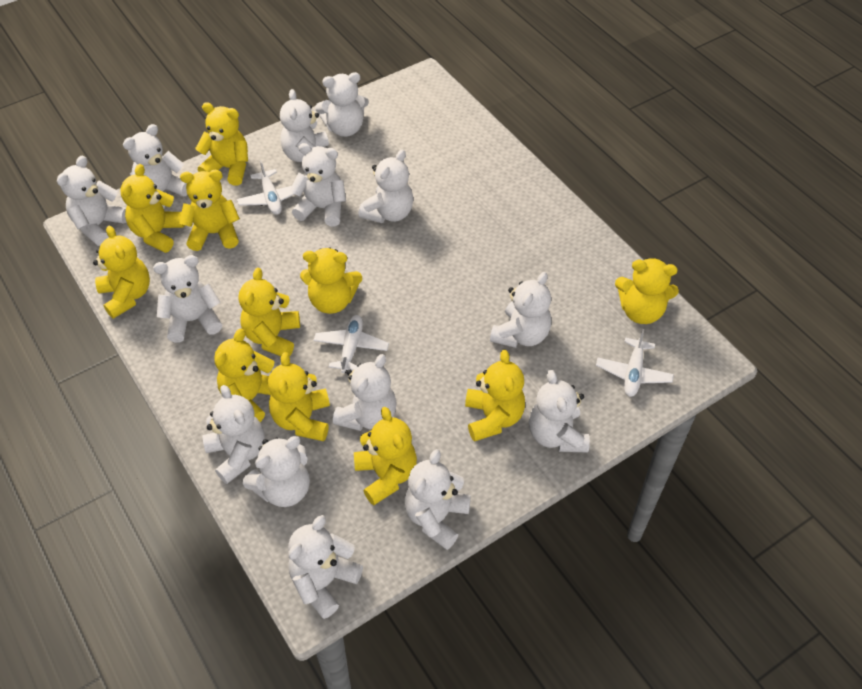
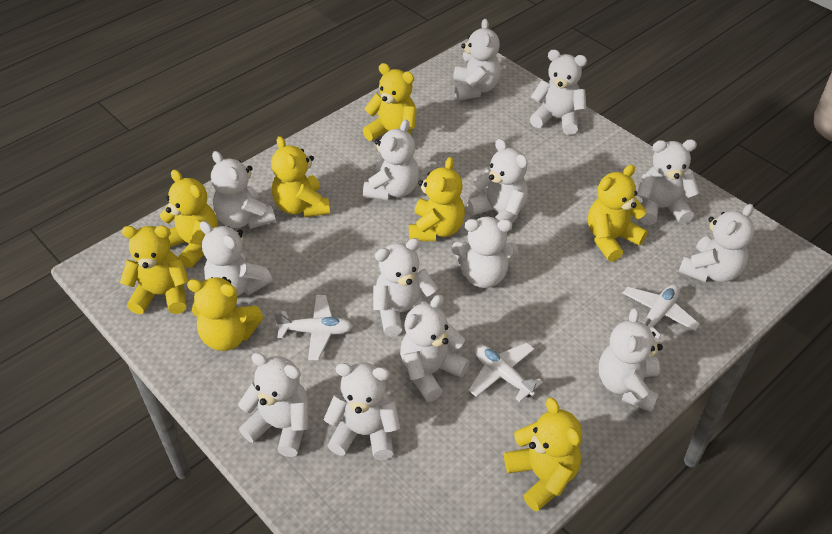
yellow teddy bear: [93,226,150,319] [121,164,185,253] [179,170,240,251] [195,102,248,186] [214,328,274,422] [239,268,300,357] [268,352,330,441] [300,247,362,314] [354,407,417,505] [465,350,525,441] [615,258,679,324] = 11 -> [120,226,189,314] [159,170,218,268] [187,277,263,351] [271,136,330,217] [362,63,417,141] [409,157,465,241] [504,398,582,511] [588,165,648,262] = 8

